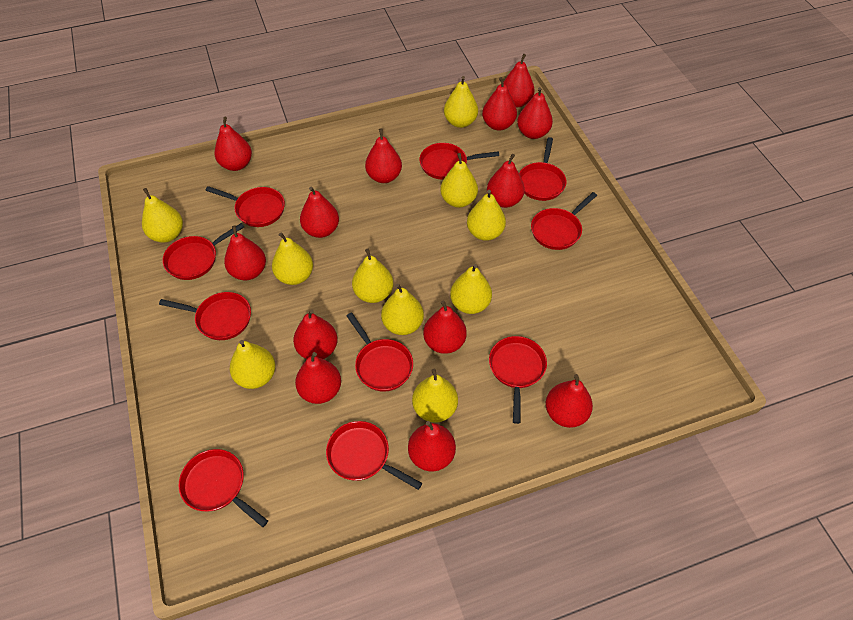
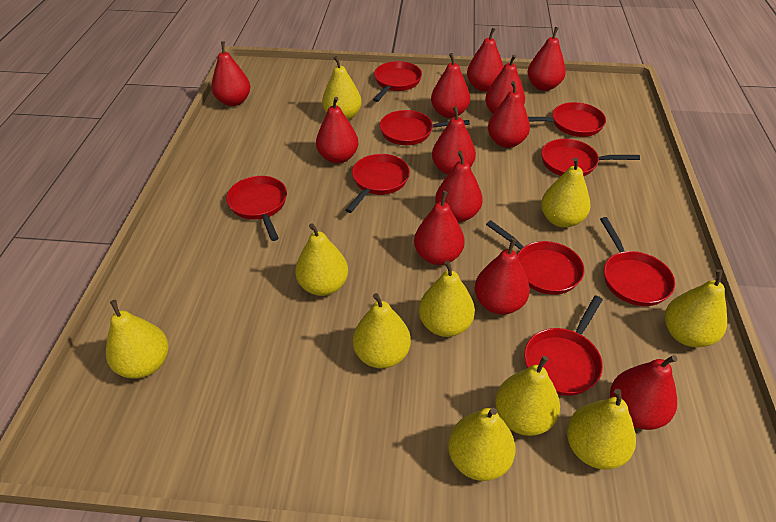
red pan: [159,292,251,340] [162,223,244,280] [178,449,268,527] [205,186,285,227] [326,421,422,490] [346,312,413,392] [419,143,499,180] [489,336,547,424] [519,137,567,201] [531,192,597,250] = 10 -> [226,176,287,241] [345,154,410,213] [373,61,422,102] [380,110,470,145] [486,220,584,295] [524,296,603,396] [528,102,606,137] [541,139,640,176] [600,217,675,306] = 9
red pear: [214,117,252,171] [224,226,266,280] [293,309,338,359] [295,352,341,404] [300,187,339,238] [365,128,402,183] [408,421,456,471] [423,300,467,354] [482,77,517,131] [487,154,525,208] [503,54,535,108] [517,87,553,139] [546,374,593,428] = 13 -> [211,41,250,106] [316,97,358,163] [414,191,465,265] [431,53,470,118] [432,106,476,175] [435,151,483,222] [467,28,504,92] [474,238,530,315] [485,54,525,114] [488,81,530,148] [527,27,566,91] [610,355,677,430] = 12

